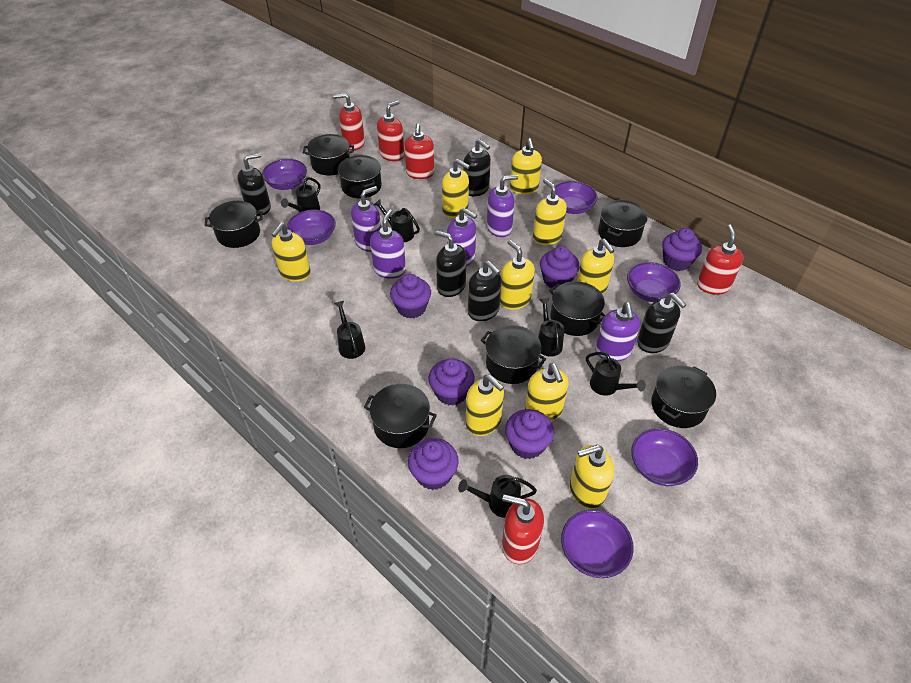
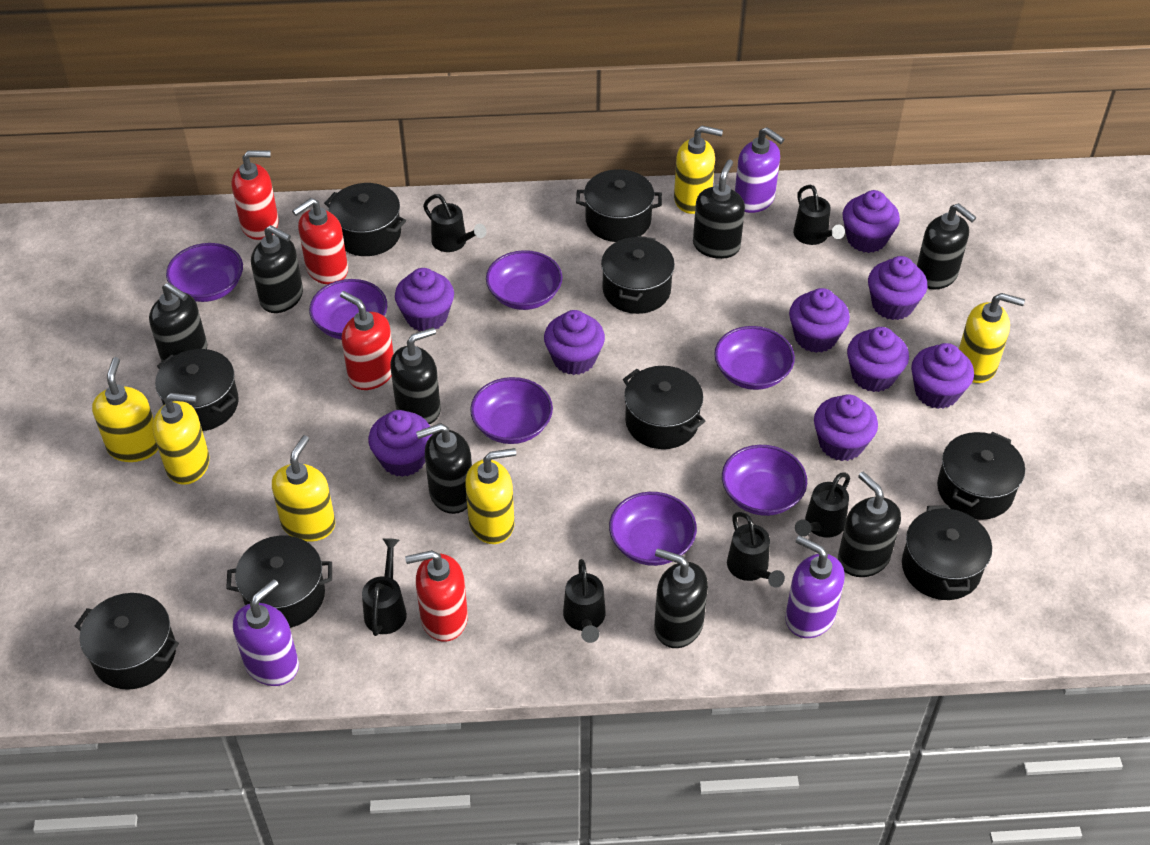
black pot: [204,201,263,248] [303,134,354,175] [338,155,382,198] [364,384,437,448] [481,325,546,384] [549,281,605,336] [598,200,648,247] [651,365,716,428] = 8 -> [75,593,179,690] [155,349,239,431] [226,536,332,628] [324,183,406,256] [576,169,662,242] [601,236,675,314] [623,366,705,449] [902,505,992,600] [937,432,1025,520] = 9
black soap dispenser: [237,153,271,216] [435,230,466,297] [463,139,491,196] [468,261,502,321] [637,293,686,353] = 5 -> [149,283,207,362] [251,225,303,313] [390,327,441,424] [416,423,472,514] [654,548,708,648] [693,160,745,259] [838,471,901,577] [917,203,976,289] = 8
purple bowl: [262,159,307,190] [287,210,336,245] [555,181,598,214] [561,509,634,578] [627,262,681,302] [631,428,698,486] = 6 -> [166,243,243,302] [309,279,387,340] [470,377,553,444] [486,250,563,310] [609,492,697,566] [714,326,795,390] [722,445,807,516] = 7
purple cupcake: [390,274,431,319] [408,438,459,490] [429,358,475,406] [505,409,554,459] [540,246,580,288] [662,228,702,271] = 6 -> [368,410,433,477] [395,268,454,331] [544,310,605,375] [789,288,850,353] [814,394,878,461] [843,190,900,253] [847,327,909,392] [868,256,927,320] [911,343,974,409] = 9
purple soap dispenser: [351,186,381,252] [370,210,406,279] [447,207,477,266] [487,175,518,237] [595,302,640,361] = 5 -> [233,579,299,686] [735,127,784,213] [785,535,845,638] = 3
red soap dispenser: [333,93,365,151] [377,100,404,161] [404,124,434,179] [502,494,544,564] [697,225,743,295] = 5 -> [232,150,279,240] [292,198,348,284] [340,291,394,390] [405,550,468,642] = 4
yellow soap dispenser: [271,223,311,282] [442,159,470,218] [466,374,504,436] [500,240,535,310] [510,138,542,195] [525,363,568,421] [533,179,567,245] [570,445,614,509] [577,239,615,295] = 9 -> [92,357,158,462] [153,393,209,485] [272,435,335,542] [465,448,516,544] [674,126,723,214] [959,293,1025,383] = 6

